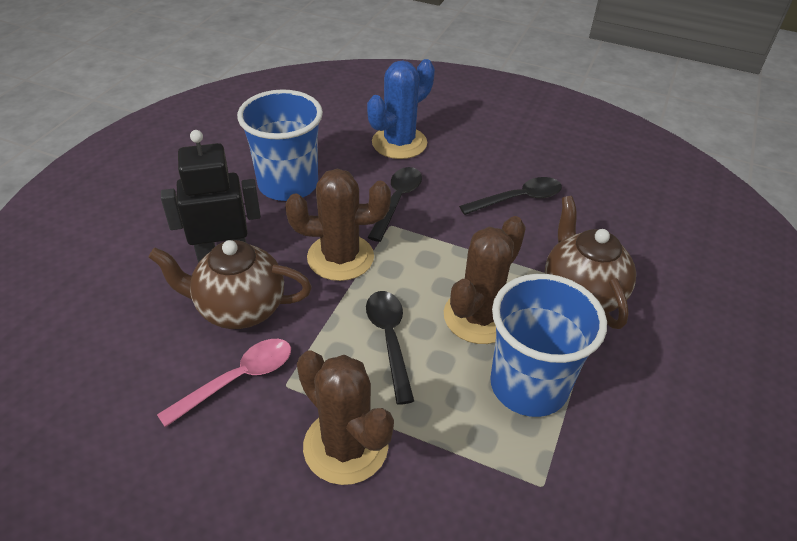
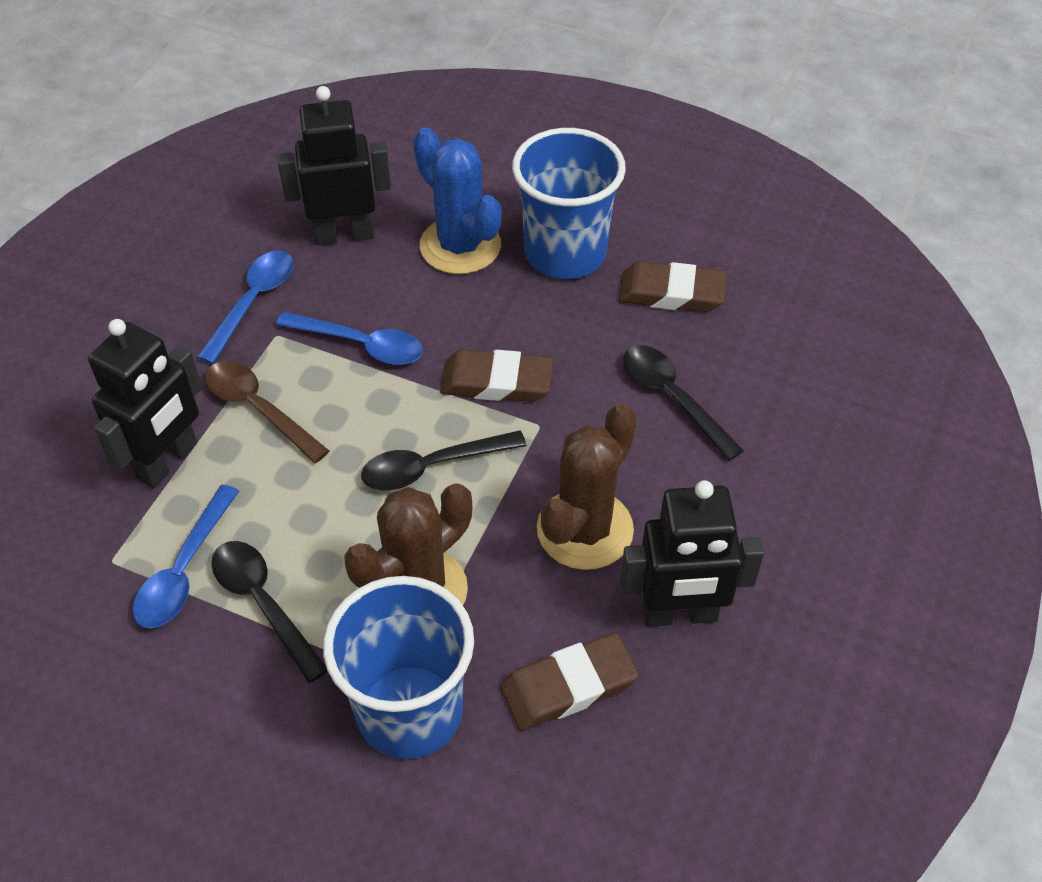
black robot: [161,130,261,263] = 1 -> [88,319,202,488] [277,86,391,245] [620,480,764,627] = 3
blue spoon: none = 0 -> [133,485,239,628] [197,250,294,364] [276,312,423,365] = 3
brown cactus: [285,169,391,281] [297,350,394,485] [444,216,526,344] = 3 -> [344,483,472,605] [537,403,637,570] = 2
brown eraser: none = 0 -> [440,349,553,402] [500,633,639,731] [619,261,727,312] = 3
brown spoon: none = 0 -> [205,361,329,463] = 1
brown teapot: [149,240,312,329] [545,196,636,329] = 2 -> none = 0
pink spoon: [157,339,291,427] = 1 -> none = 0

